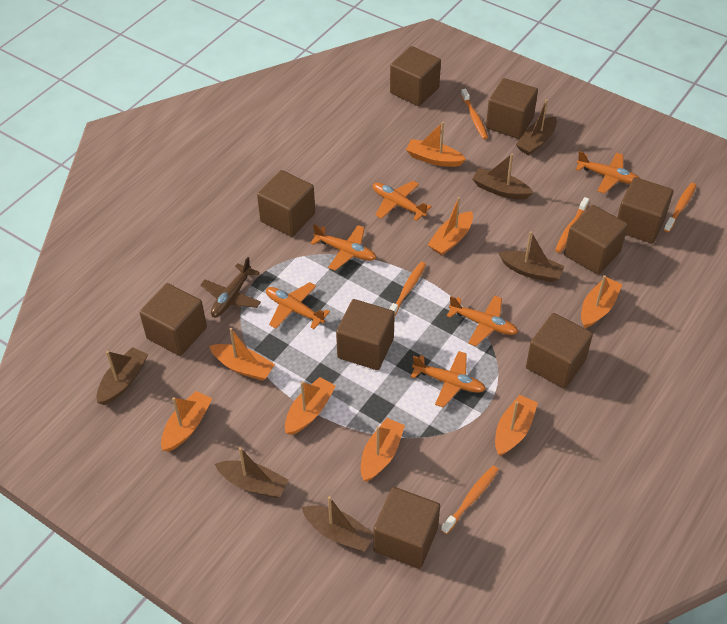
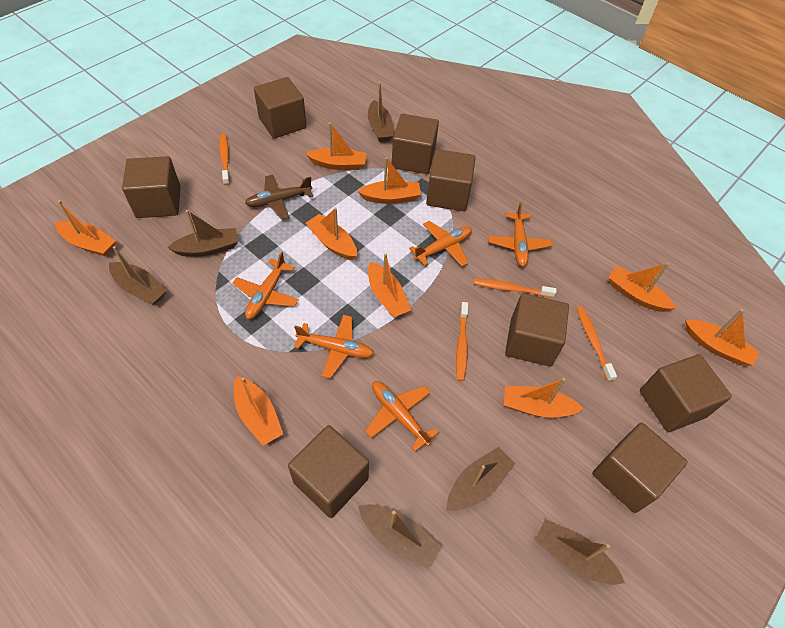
brown cube: [139,283,207,356] [257,170,315,237] [336,299,395,370] [374,487,440,569] [390,46,441,106] [486,78,538,139] [526,313,593,389] [564,205,628,275] [617,177,673,243] = 9 -> [122,156,181,218] [254,77,306,139] [288,425,369,518] [392,114,439,174] [426,149,476,211] [505,293,569,366] [592,423,688,513] [640,354,732,432] = 8
orange boat: [161,391,212,452] [209,328,275,381] [285,377,336,435] [361,418,405,482] [406,122,466,167] [428,197,473,255] [495,395,538,456] [581,275,622,328] = 8 -> [55,200,116,256] [234,376,283,446] [305,122,366,170] [306,208,357,260] [358,157,421,204] [368,253,411,318] [504,378,584,418] [608,263,676,312] [685,309,759,366] = 9
orange plane: [266,282,330,329] [310,224,376,271] [373,181,432,221] [410,351,486,407] [447,295,518,346] [576,151,639,194] = 6 -> [232,252,299,319] [294,315,374,378] [365,381,439,452] [409,221,472,266] [488,203,552,267] = 5
orange toothbrush: [389,262,426,315] [441,465,499,534] [461,89,488,139] [555,197,589,253] [664,183,697,232] = 5 -> [219,134,230,185] [456,302,468,381] [473,279,556,298] [577,306,617,382] = 4

